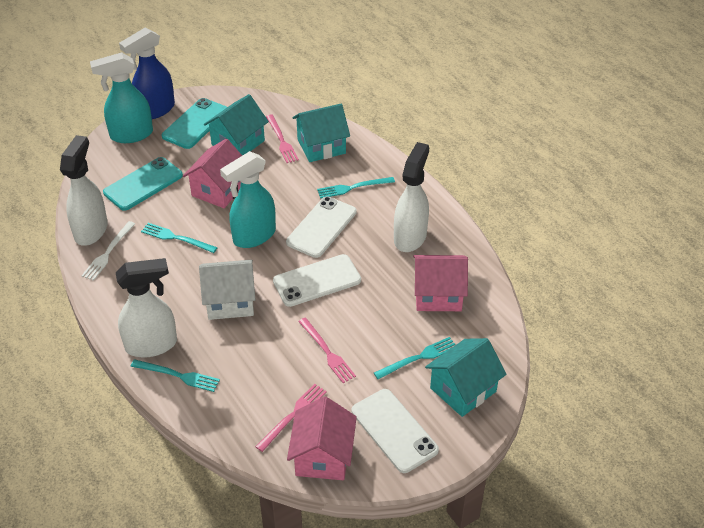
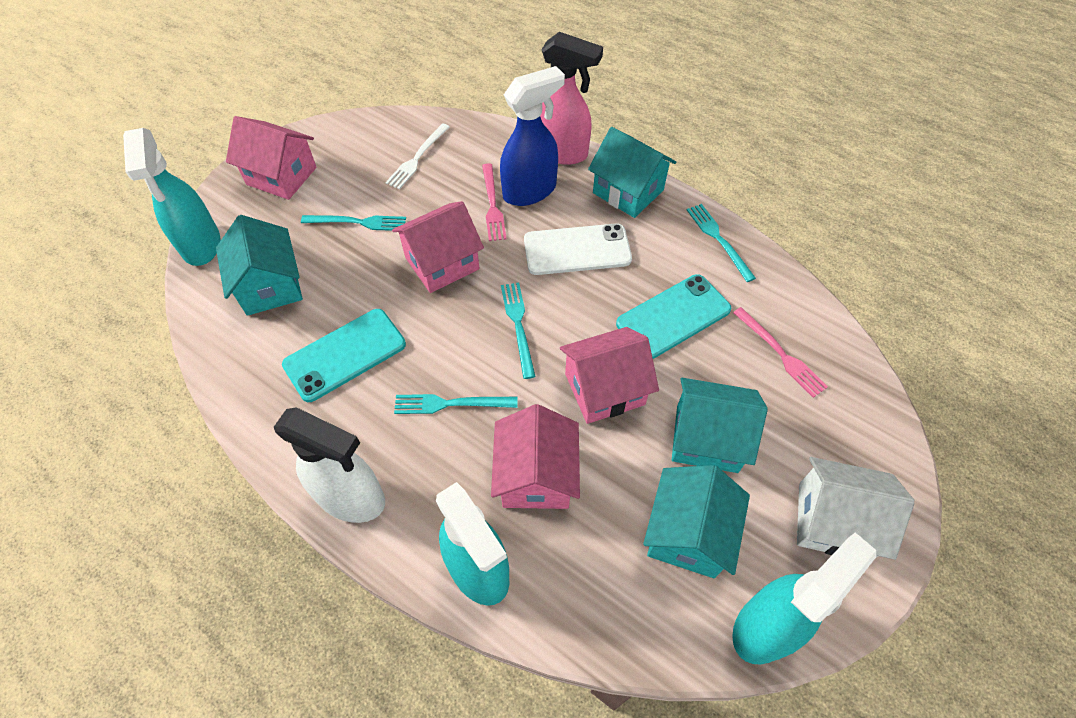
pink fork: [255,384,327,452] [266,114,299,163] [298,318,356,383] = 3 -> [482,163,507,241] [733,307,828,398] = 2
pink house: [183,139,242,208] [287,397,357,480] [413,255,468,311] = 3 -> [226,116,317,200] [392,201,484,293] [491,404,580,509] [560,327,659,424] = 4
pink spray bottle: none = 0 -> [540,32,603,165] = 1
turquoise house: [204,94,269,156] [292,104,350,162] [425,338,507,417] = 3 -> [216,215,303,316] [588,127,676,218] [643,465,750,578] [672,378,768,473] = 4
turquoise spray bottle: [90,52,153,143] [220,151,276,248] = 2 -> [123,128,220,266] [436,482,509,606] [732,532,876,664] = 3
white phone: [273,254,361,307] [286,196,357,258] [352,389,439,473] = 3 -> [524,224,632,275] = 1
white spray bottle: [60,135,108,246] [116,258,177,358] [394,142,429,252] = 3 -> [274,407,385,523] = 1

